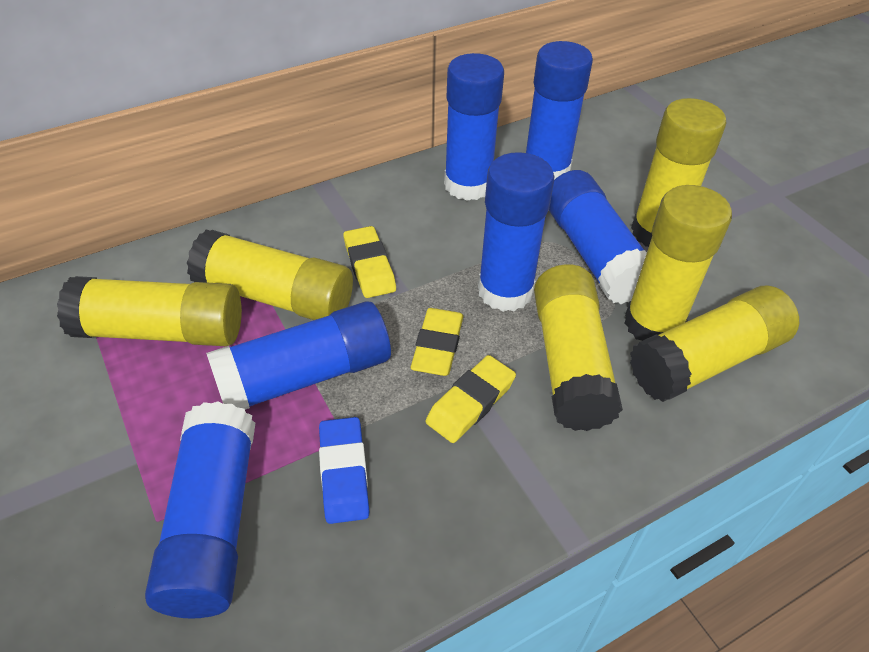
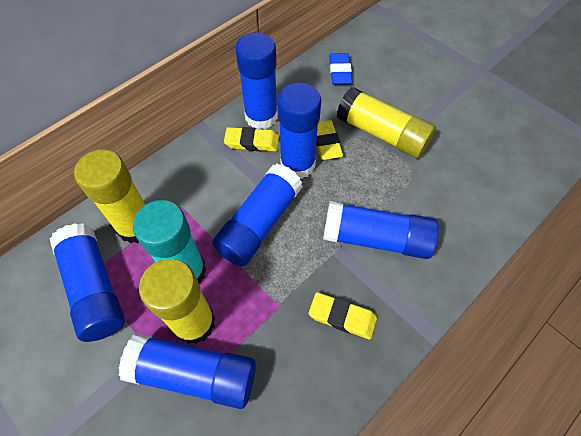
turquoise glue stick: none = 0 -> [133,200,206,284] = 1
yellow glue stick: [57,276,242,346] [187,230,353,320] [534,264,623,431] [625,185,732,341] [630,286,799,402] [631,98,726,247] = 6 -> [74,149,146,243] [139,259,215,344] [337,87,436,158] = 3

